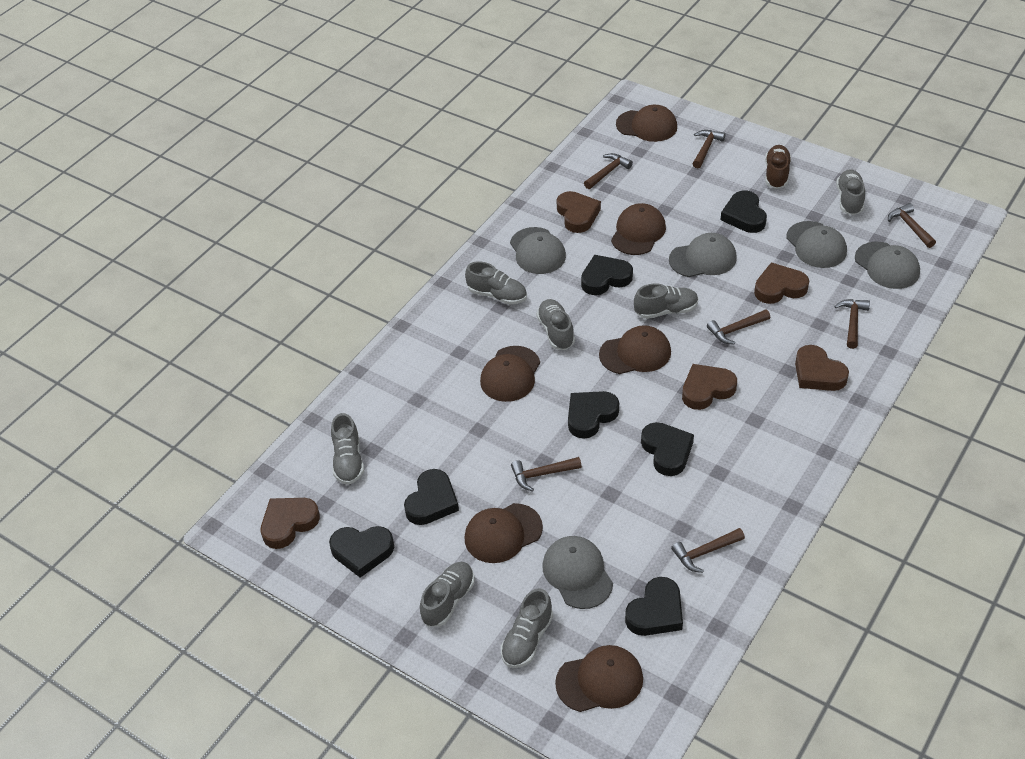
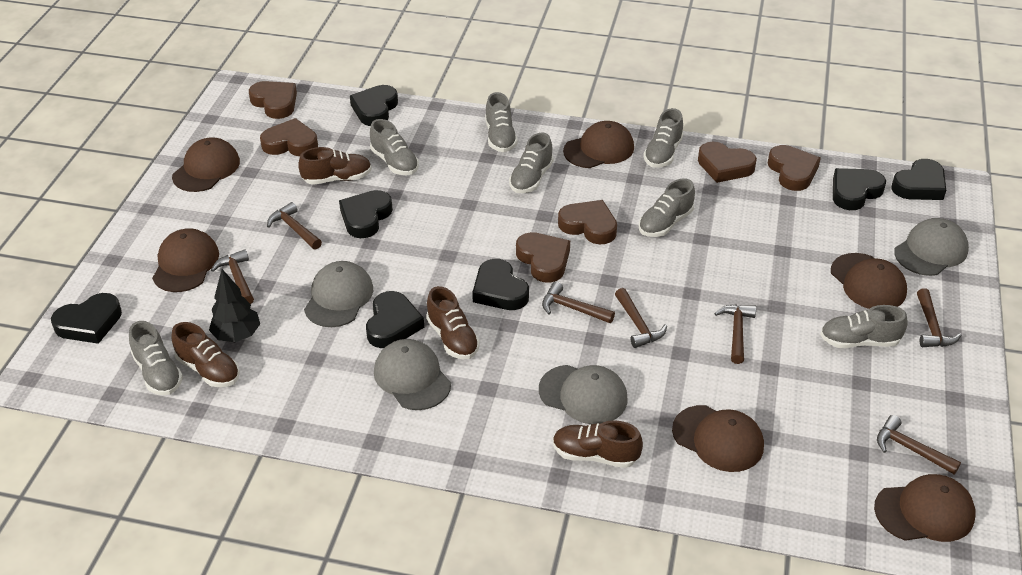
black tree: none = 0 -> [209,269,260,342] = 1
brown heart: [261,498,320,549] [557,191,601,233] [682,364,737,410] [754,263,809,304] [795,345,849,391] = 5 -> [249,81,297,119] [260,118,318,156] [516,232,570,283] [558,200,617,244] [698,142,757,183] [768,145,821,191] = 6
brown shoe: [765,145,791,189] = 1 -> [171,322,240,387] [298,147,372,185] [426,286,480,359] [553,420,643,468] = 4
grey cap: [510,227,566,274] [542,536,613,609] [669,233,737,277] [786,221,847,268] [855,242,920,289] = 5 -> [304,261,373,327] [374,339,451,410] [539,365,628,424] [894,218,969,276] = 4

